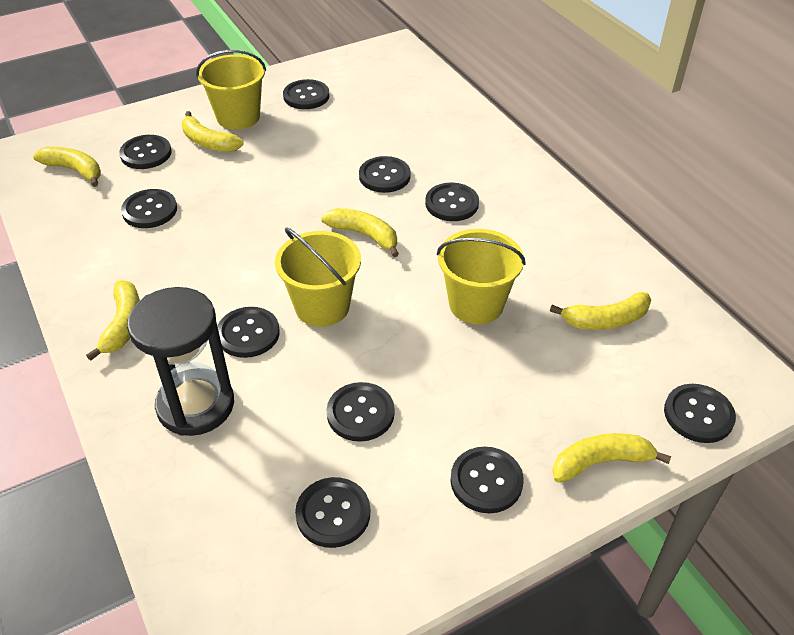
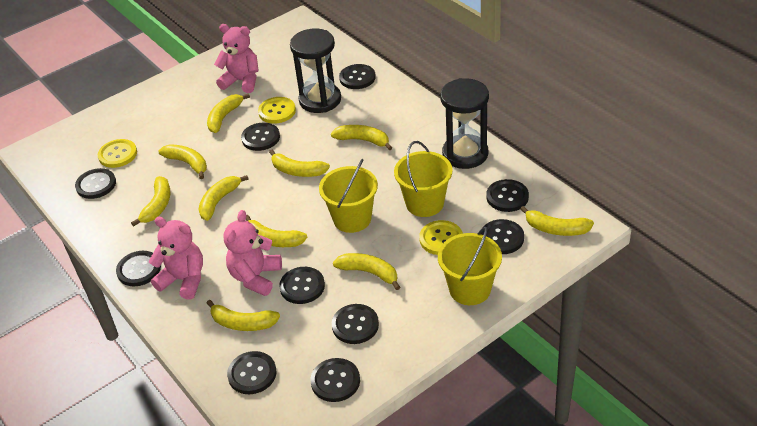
black hourglass: [127,287,234,436] = 1 -> [290,28,341,113] [440,78,489,169] = 2
pink teddy bear: none = 0 -> [149,217,203,300] [214,24,259,93] [223,210,282,296] = 3
yellow banana: [33,146,101,187] [86,280,140,361] [182,111,244,152] [321,208,399,257] [550,292,651,330] [552,433,671,483] = 6 -> [131,176,170,227] [158,144,207,179] [198,175,249,221] [207,93,250,133] [207,300,280,331] [246,215,307,247] [269,150,330,177] [331,125,393,150] [333,253,400,290] [521,206,594,236] = 10
yellow button: none = 0 -> [98,139,137,168] [258,97,296,124] [419,220,463,255] = 3

